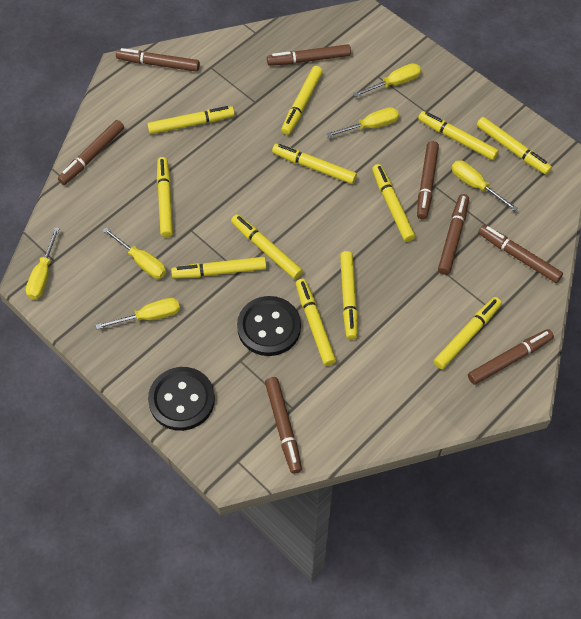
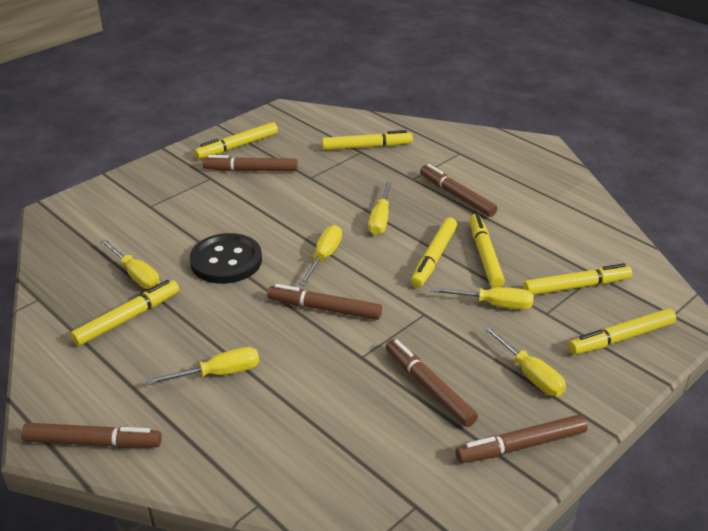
black button: [148,367,215,431] [237,296,301,356] = 2 -> [190,233,262,284] = 1
brown marker: [58,120,124,185] [116,48,200,72] [265,377,302,474] [267,44,351,66] [417,141,439,219] [438,194,469,275] [468,329,554,385] [478,225,563,283] = 8 -> [21,423,162,448] [202,155,298,171] [267,284,382,320] [386,339,478,427] [420,164,498,217] [455,414,588,463] = 6
yellow marker: [147,106,235,134] [157,157,173,237] [171,257,267,279] [231,214,303,279] [272,144,357,184] [281,66,323,135] [296,279,336,366] [340,251,358,339] [372,164,415,242] [418,111,499,160] [434,297,502,369] [476,117,552,175] = 12 -> [71,280,179,346] [194,122,278,159] [322,130,413,150] [411,217,457,288] [469,214,505,288] [523,263,632,295] [568,308,676,355] = 7

